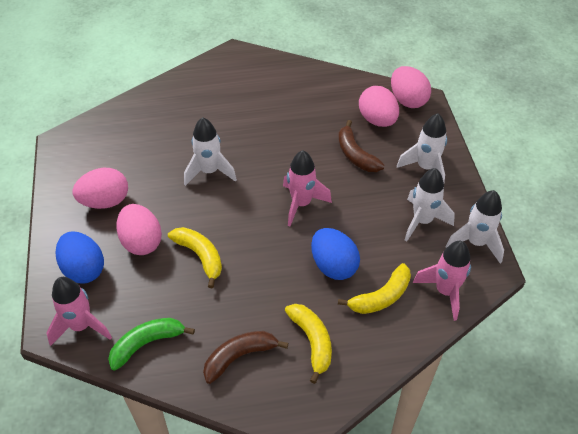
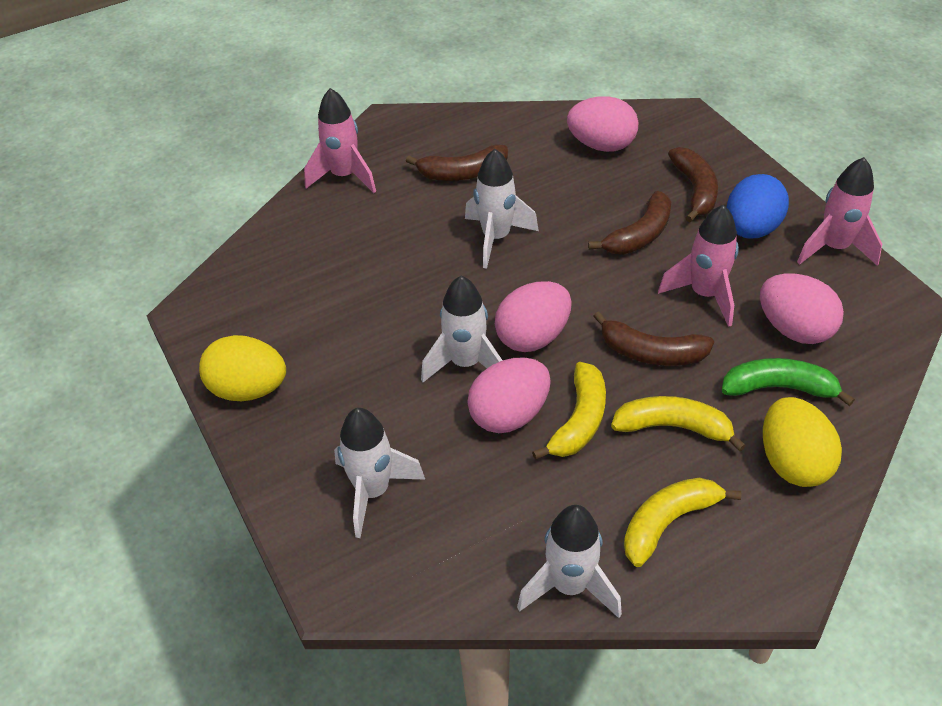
blue egg: [56,232,104,284] [311,228,360,280] = 2 -> [726,174,789,239] = 1
brown banana: [203,331,288,384] [338,120,384,172] = 2 -> [406,144,508,181] [588,191,671,255] [593,312,714,366] [668,147,718,222] = 4
yellow egg: none = 0 -> [199,335,286,401] [763,397,842,487] = 2

